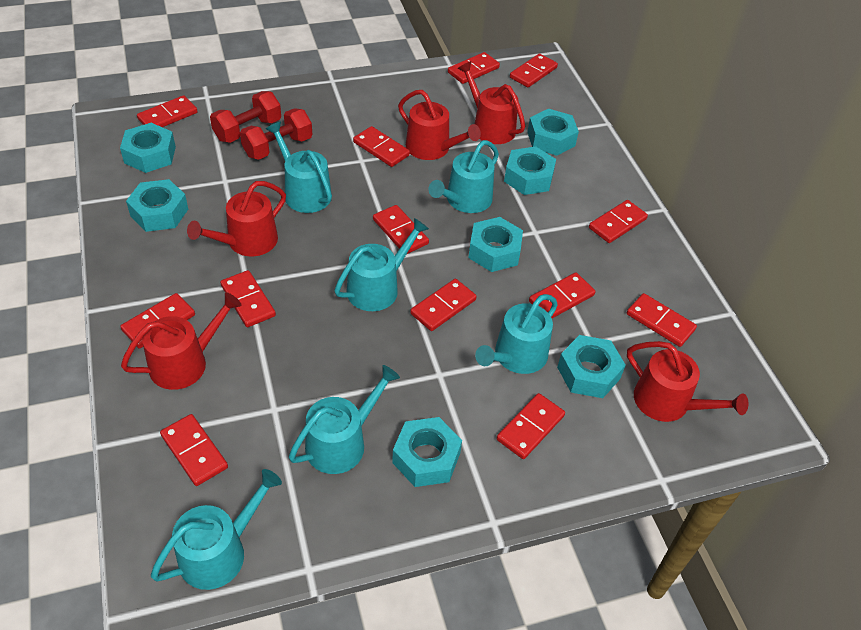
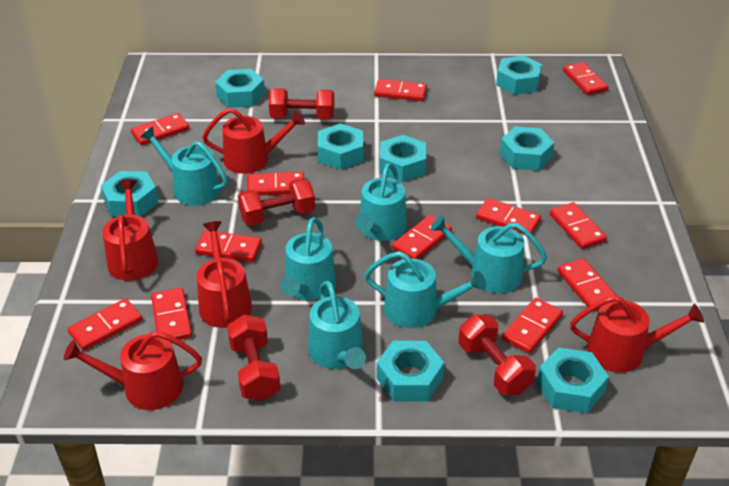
red domino: [120,293,195,348] [137,95,198,127] [160,414,228,486] [220,270,276,327] [353,126,410,167] [373,205,429,254] [410,279,477,331] [448,52,500,84] [497,393,565,459] [510,54,558,87] [529,272,595,318] [589,200,648,243] [627,293,697,347] = 13 -> [68,299,142,351] [131,113,190,146] [151,288,192,340] [195,230,262,262] [247,172,304,195] [374,79,427,101] [392,215,452,259] [476,198,541,234] [502,298,563,354] [549,202,607,249] [557,258,617,311] [563,62,609,95] = 12
red dumbbell: [210,91,281,143] [240,108,312,160] = 2 -> [227,314,281,401] [238,178,315,226] [269,88,334,120] [458,314,536,395] = 4
turquoise nut: [120,123,176,173] [126,179,188,232] [392,417,462,487] [468,217,523,272] [504,147,556,195] [527,109,579,156] [557,335,626,398] = 7 -> [101,171,158,217] [215,69,265,108] [318,123,363,170] [376,341,444,402] [379,135,426,182] [496,55,542,95] [500,126,554,171] [537,348,609,413] = 8

